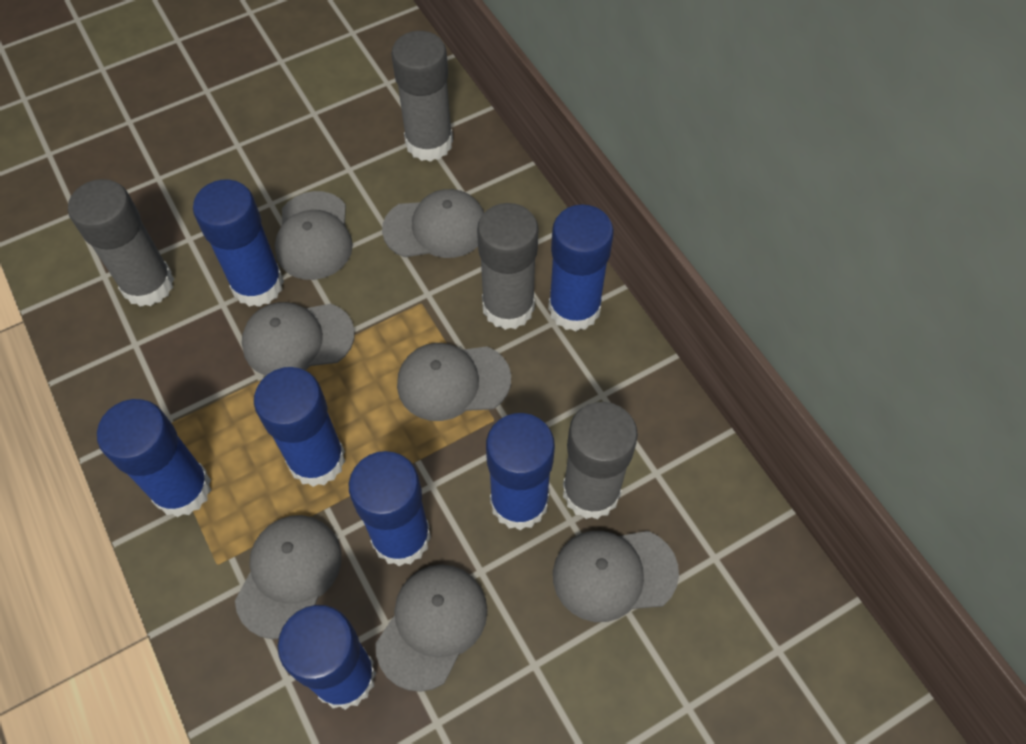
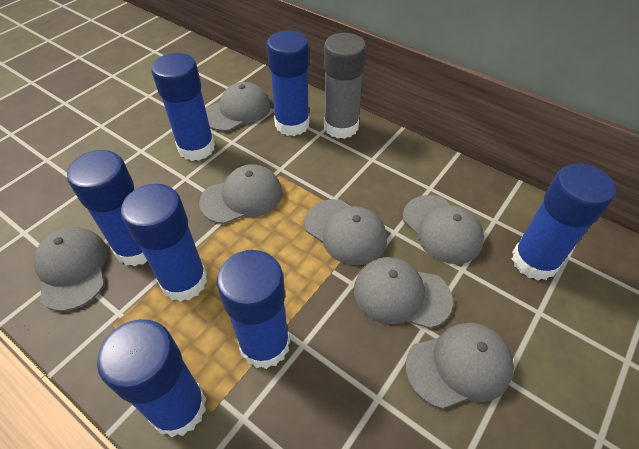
grey glue stick: [68,179,174,307] [391,31,453,162] [477,203,539,330] [563,402,638,519] = 4 -> [324,33,366,139] = 1

